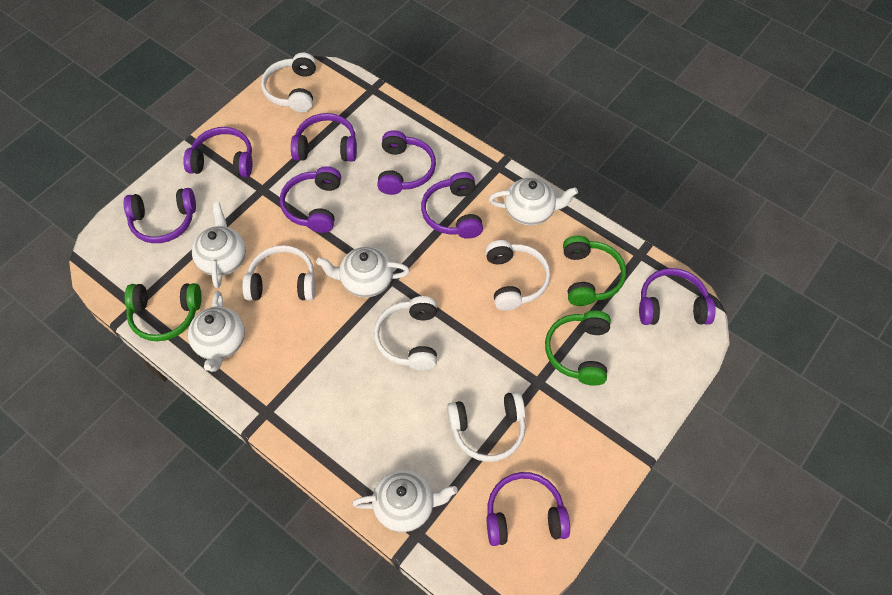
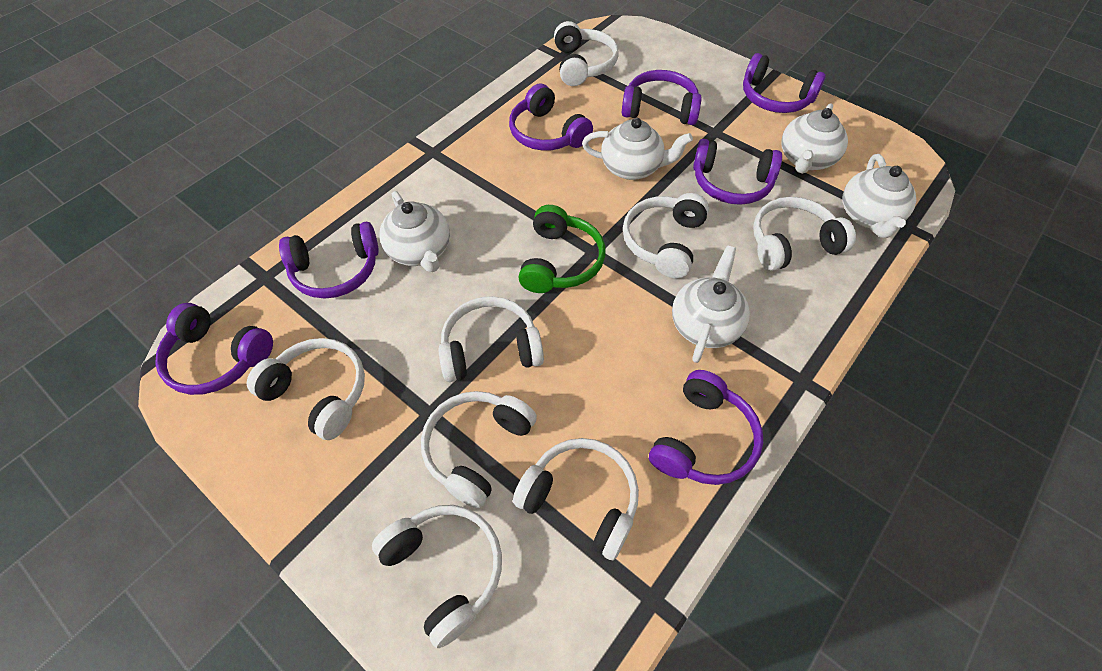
green headphones: [125,283,202,341] [545,311,611,386] [563,236,626,306] = 3 -> [518,205,605,293] = 1
purple headphones: [124,188,196,243] [183,127,253,177] [280,166,341,233] [291,113,357,162] [377,130,436,195] [421,172,483,239] [487,472,570,546] [639,268,716,325] = 8 -> [155,303,273,395] [279,222,379,299] [509,84,593,151] [622,70,702,125] [649,370,763,485] [693,139,782,205] [743,53,826,113] = 7
white headphones: [242,245,316,301] [261,53,316,112] [374,296,437,370] [447,391,526,462] [485,240,550,311] = 5 -> [247,338,365,440] [372,505,502,648] [421,391,537,508] [439,296,544,382] [513,438,639,560] [554,21,619,86] [623,193,709,278] [753,197,856,271] = 8

